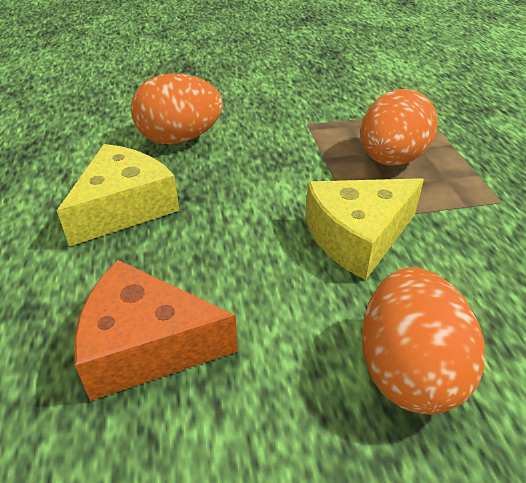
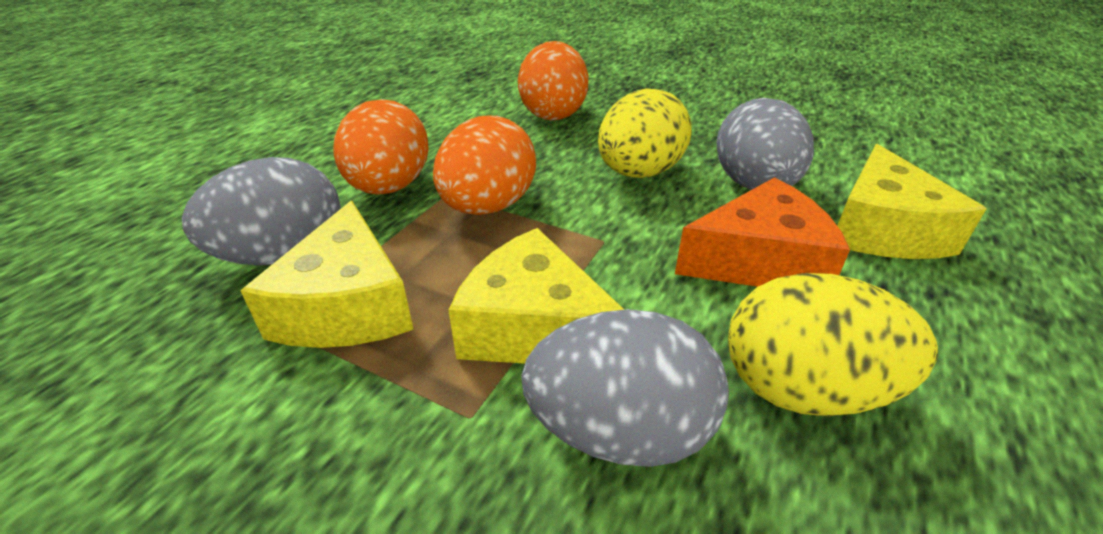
grey egg: none = 0 -> [182,157,341,266] [521,309,729,467] [716,98,814,190] = 3
yellow cheese: [57,144,179,246] [305,178,424,280] = 2 -> [241,201,414,348] [448,228,624,364] [837,144,986,259] = 3
yellow egg: none = 0 -> [598,88,692,178] [728,273,938,416] = 2

